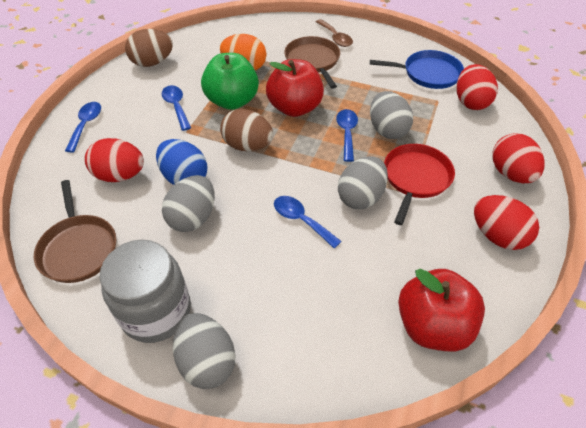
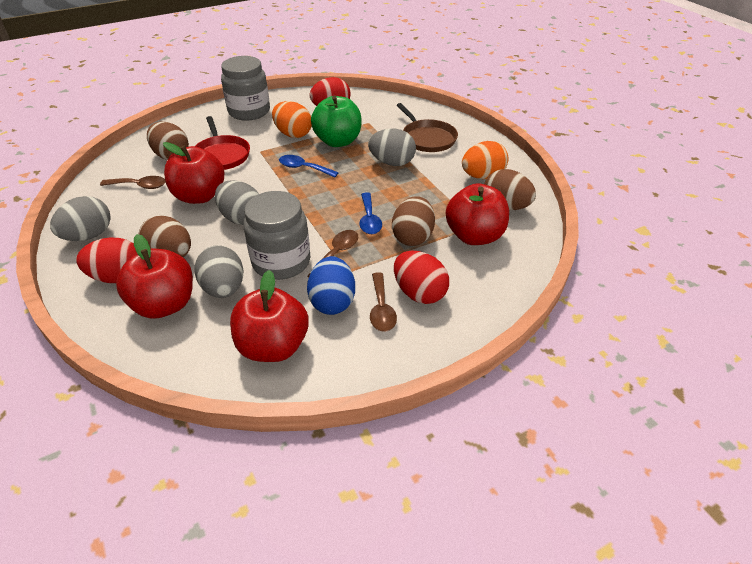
blue pan: [370,50,464,89] = 1 -> none = 0
blue spoon: [65,102,101,153] [162,85,191,131] [274,196,342,249] [336,109,358,162] = 4 -> [279,155,339,177] [359,192,382,234] = 2
brown egg: [125,29,173,67] [220,109,273,151] = 2 -> [139,216,191,257] [147,122,189,160] [392,196,435,246] [484,169,536,211] = 4
brown pan: [34,180,116,283] [284,36,340,89] = 2 -> [397,103,458,152] = 1
brown spoon: [316,19,353,47] = 1 -> [100,176,166,189] [307,230,358,278] [370,272,397,332] = 3
grey jar: [99,240,191,343] = 1 -> [221,56,270,121] [243,191,310,280] = 2
orange egg: [220,34,266,70] = 1 -> [272,101,312,138] [462,141,509,179] = 2
red apple: [266,59,324,117] [398,269,485,351] = 2 -> [116,234,193,319] [163,142,224,204] [230,270,309,362] [446,183,509,245] = 4
red egg: [85,138,144,182] [457,64,498,110] [474,195,539,250] [493,133,544,183] = 4 -> [76,238,137,283] [309,77,351,106] [394,251,449,304] = 3

